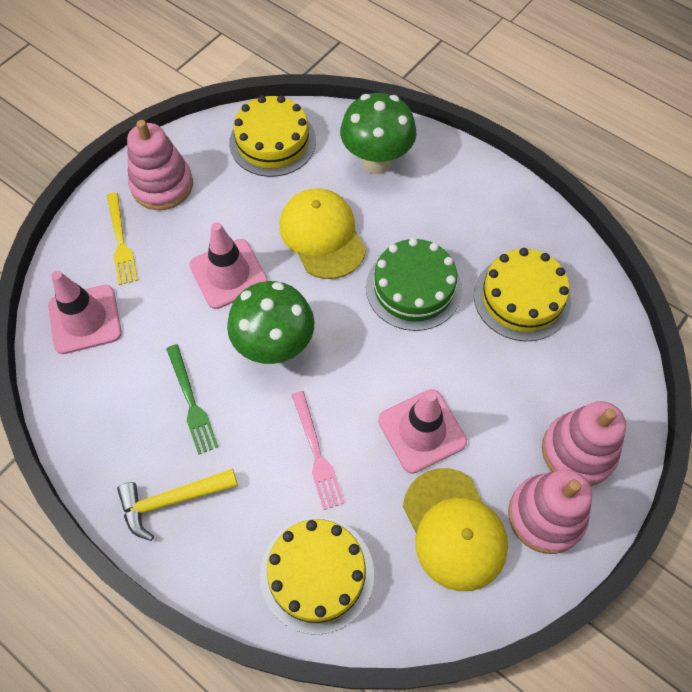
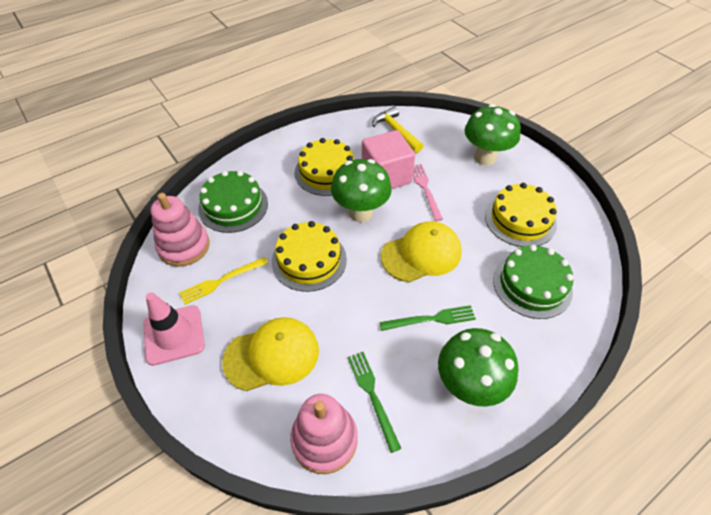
green cake: [366,238,462,331] = 1 -> [198,171,268,233] [493,245,574,319] = 2
green fork: [166,344,218,455] = 1 -> [347,352,401,453] [379,305,476,331] = 2
green mushroom: [227,281,314,364] [340,93,417,174] = 2 -> [331,159,392,222] [438,328,519,407] [465,104,521,166] = 3
pink cube: none = 0 -> [362,130,415,189] = 1
pink stacking toy: [127,120,193,210] [508,470,592,554] [542,401,626,486] = 3 -> [151,193,210,267] [290,394,358,474] = 2
pink traffic cone: [48,271,122,354] [189,222,268,309] [378,389,467,473] = 3 -> [144,292,205,366] = 1

